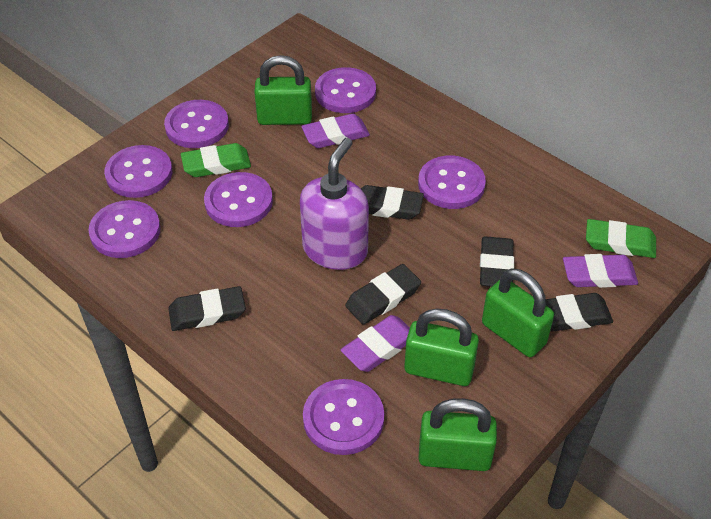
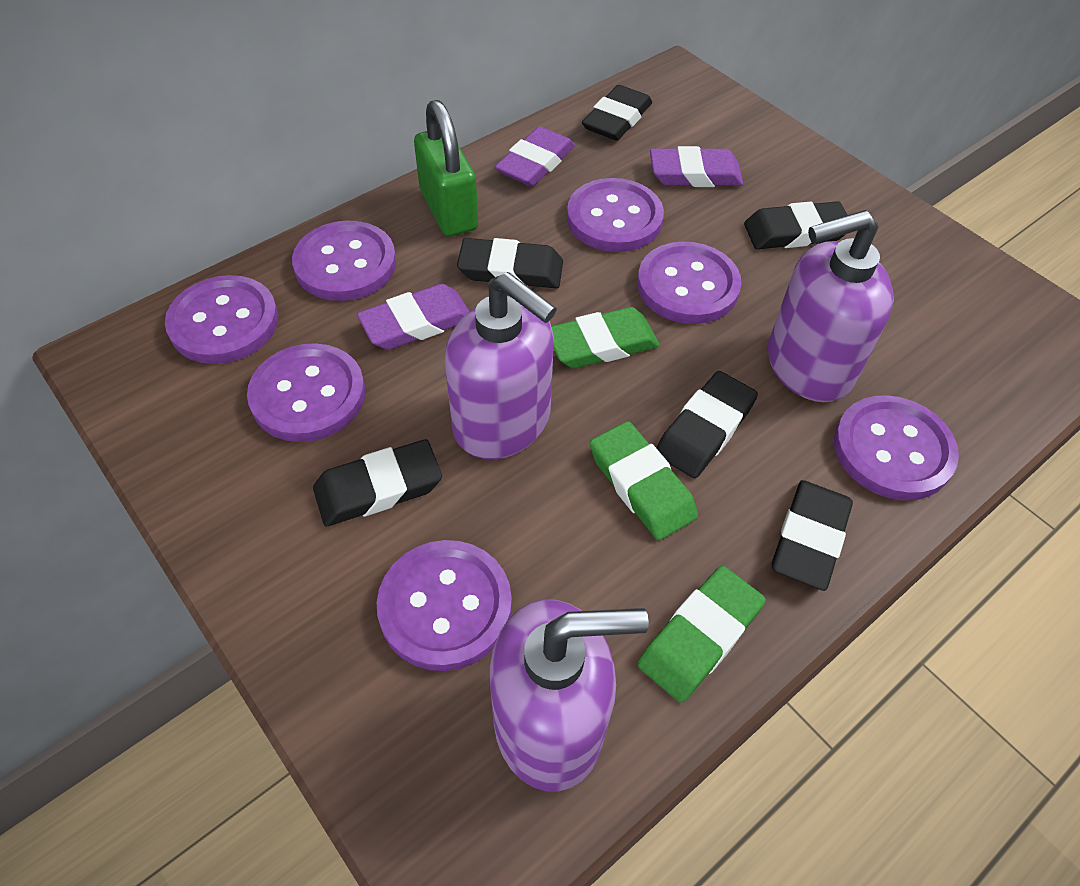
black eraser: [168,286,246,331] [345,264,421,325] [361,185,424,220] [480,236,514,287] [545,293,613,332] = 5 -> [313,439,442,526] [457,238,563,288] [582,85,652,141] [656,371,758,478] [744,201,847,249] [772,480,853,591] = 6
green eraser: [181,143,251,177] [586,219,656,258] = 2 -> [551,307,660,368] [590,421,698,540] [638,566,766,703] = 3
green padlock: [254,55,312,125] [404,309,479,386] [418,398,497,471] [482,269,554,357] = 4 -> [414,100,478,236] = 1
purple soap dispenser: [300,138,369,270] = 1 -> [445,272,557,459] [490,600,649,792] [768,210,894,402] = 3

